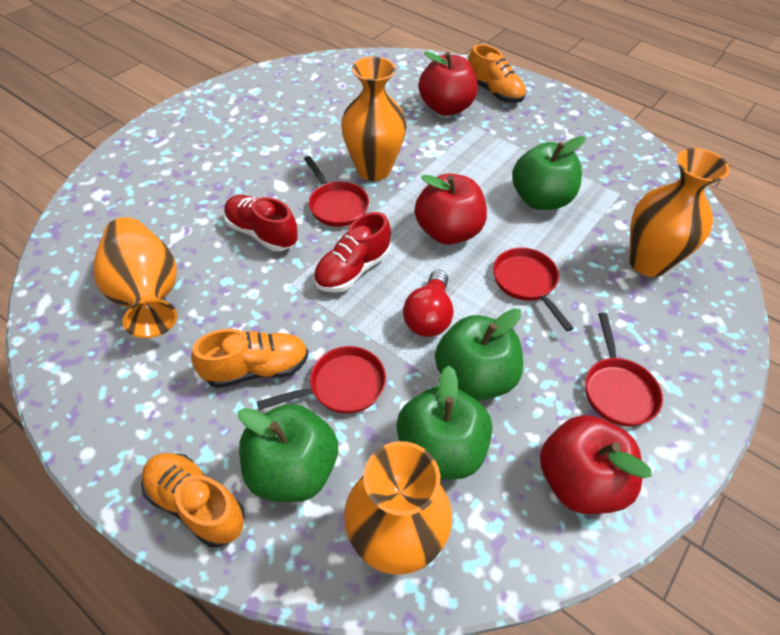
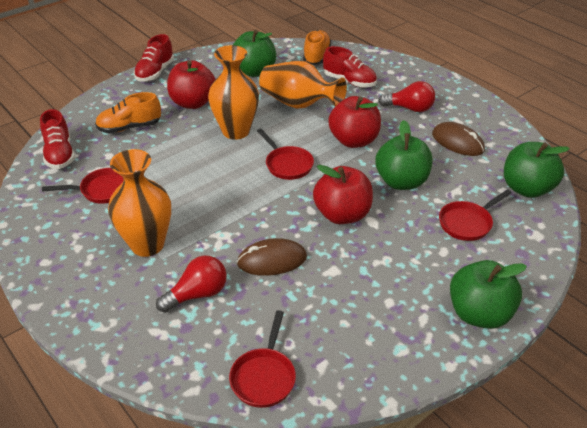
brown mouse: none = 0 -> [237,238,307,276] [432,122,485,156] = 2
orange shoe: [141,453,245,547] [191,329,308,388] [468,44,526,103] = 3 -> [95,92,161,133] [303,30,331,65] = 2
orange vase: [94,217,177,338] [341,56,406,181] [344,441,452,575] [629,148,730,277] = 4 -> [108,149,171,257] [208,45,259,140] [259,61,347,109] = 3
red light bulb: [403,270,454,337] = 1 -> [156,255,227,313] [378,81,435,112] = 2
red shoe: [224,195,298,251] [314,212,391,292] = 2 -> [40,109,75,169] [134,34,174,82] [323,46,377,88] = 3

